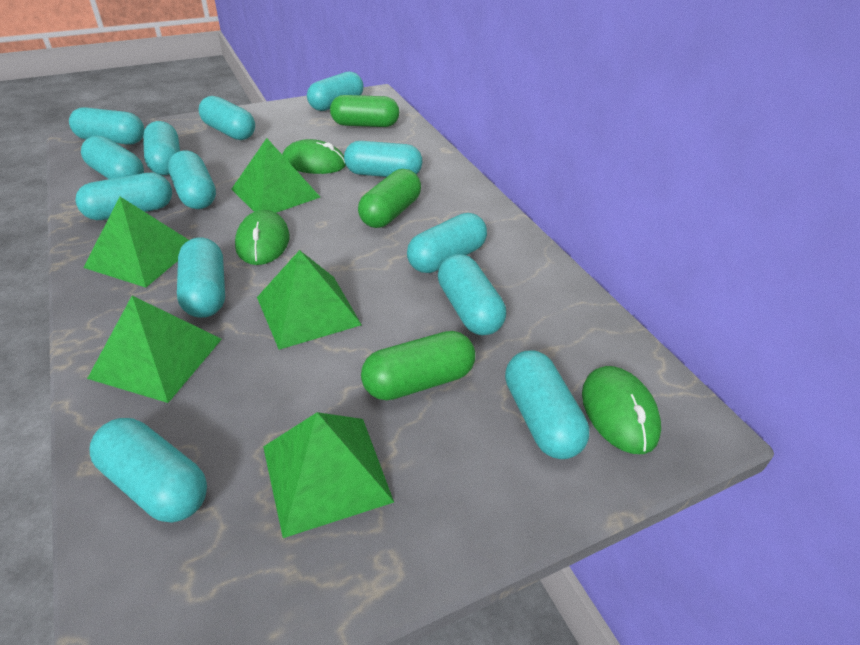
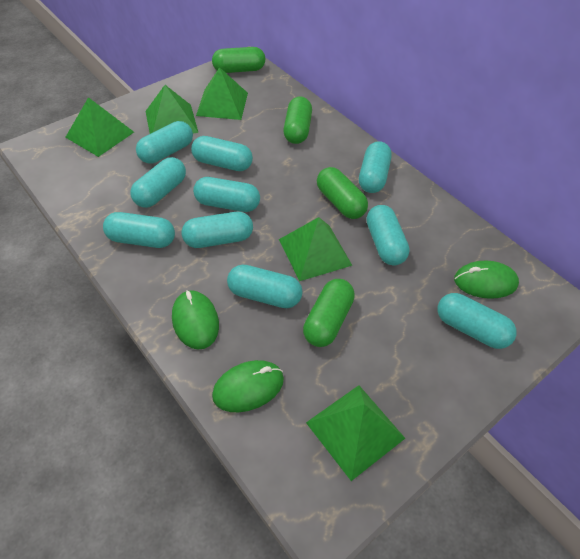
green capsule: [330,95,399,127] [358,169,421,228] [361,331,475,400] = 3 -> [212,47,265,73] [283,97,312,144] [303,279,355,347] [317,167,368,219] = 4
turquoise capsule: [69,107,144,145] [75,173,172,220] [81,136,144,179] [89,418,207,523] [143,121,180,175] [168,150,216,209] [177,237,225,318] [199,96,255,140] [307,71,364,111] [344,141,422,177] [407,213,487,273] [438,254,506,335] [505,350,589,459] = 13 -> [103,212,175,248] [130,157,186,208] [136,121,193,164] [182,212,253,248] [191,136,253,171] [193,177,260,212] [227,265,303,308] [359,141,392,193] [367,205,410,266] [437,293,517,349] = 10

